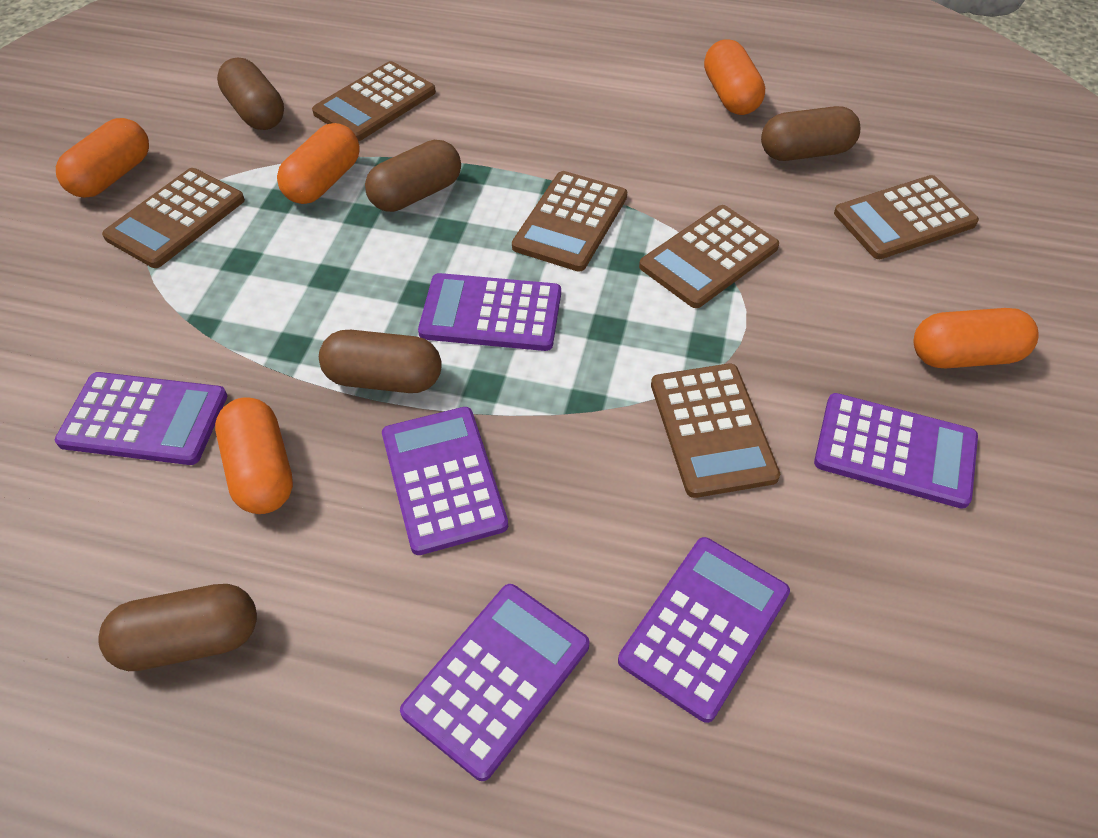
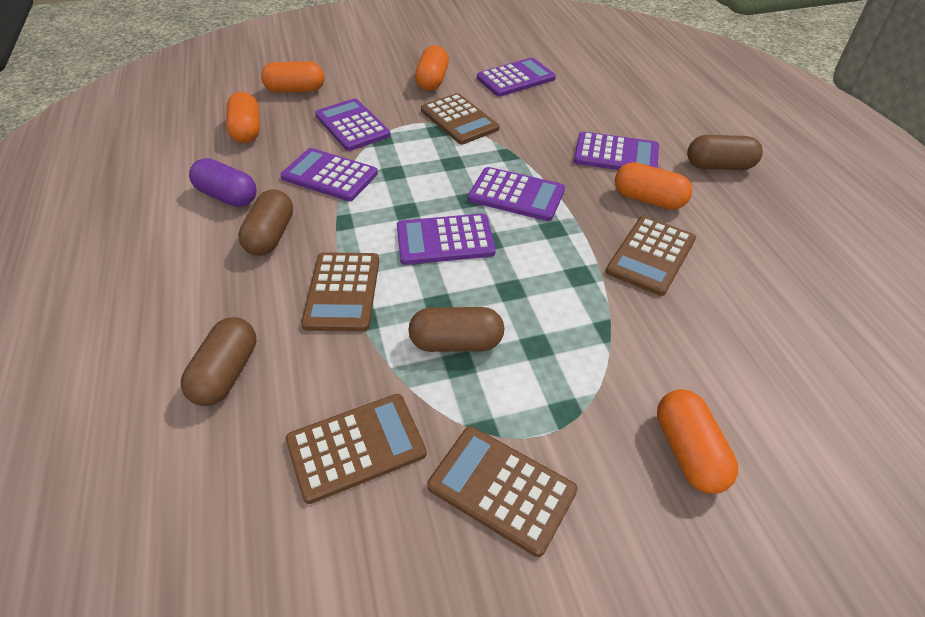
brown calculator: [102,168,245,268] [312,61,436,141] [512,171,627,272] [639,205,779,308] [651,364,780,498] [834,175,979,259] = 6 -> [286,394,427,504] [301,252,379,331] [421,93,499,144] [427,426,578,557] [606,216,696,296] = 5
brown capsule: [98,584,257,671] [217,58,284,130] [319,330,442,393] [365,140,461,212] [761,106,860,161] = 5 -> [181,317,256,406] [238,189,293,256] [408,307,504,352] [687,135,763,170] = 4
purple capsule: none = 0 -> [189,158,256,207] = 1

